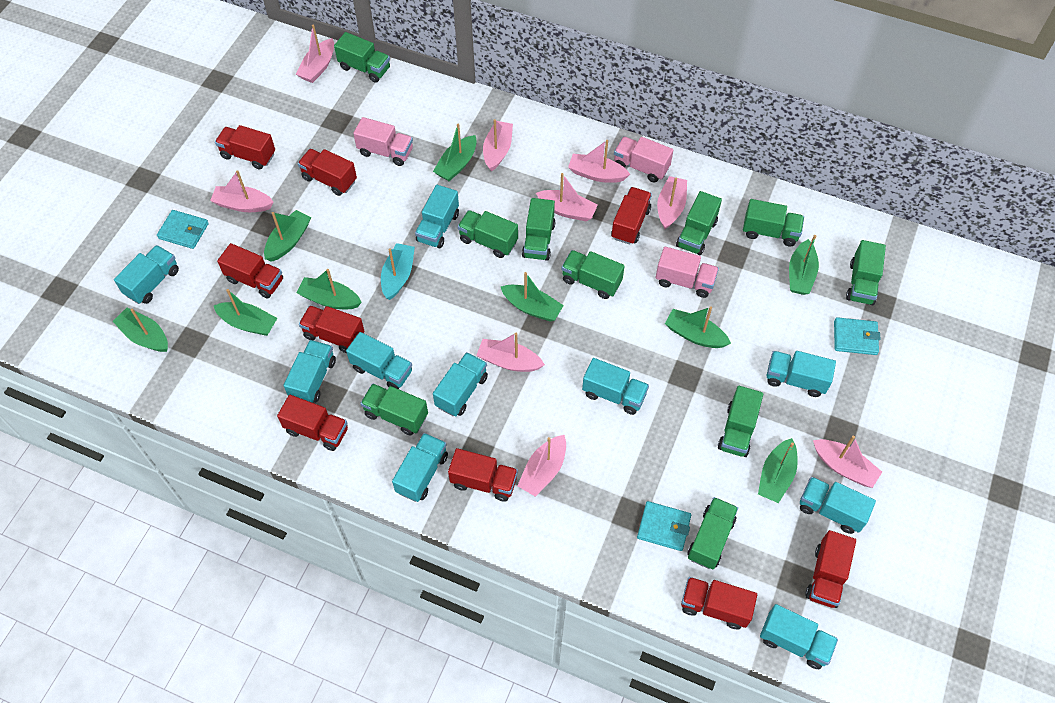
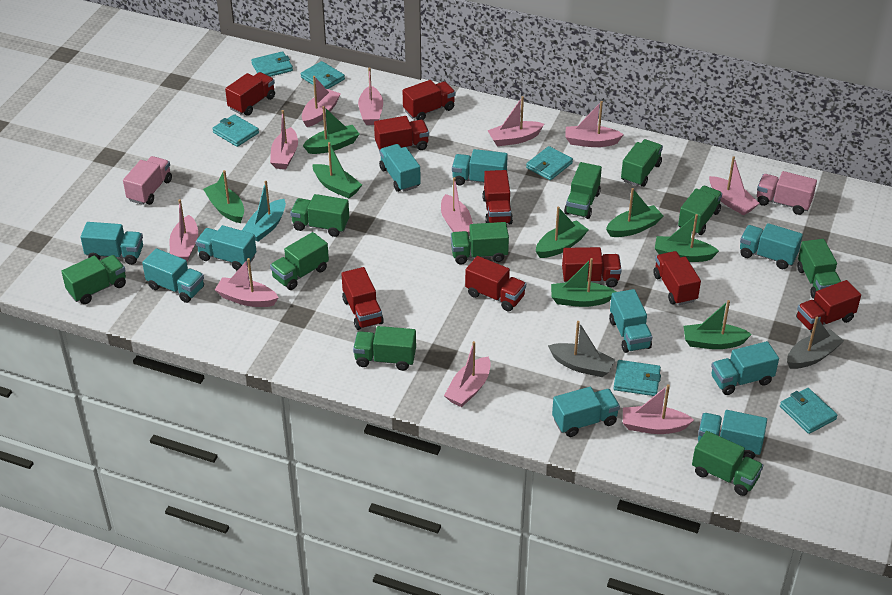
green boat: [113,308,168,352] [214,289,277,336] [264,210,311,262] [297,269,362,309] [433,123,477,181] [501,272,564,322] [665,306,731,348] [758,438,798,503] [789,235,819,295] = 9 -> [203,170,244,223] [303,106,359,154] [312,142,362,199] [536,207,589,258] [551,258,616,307] [606,188,664,237] [655,214,719,262] [684,300,752,349] = 8
grey boat: none = 0 -> [548,321,615,377] [787,317,844,369] = 2
pink boat: [210,170,274,212] [296,24,334,83] [476,333,545,372] [483,119,513,172] [517,435,566,497] [536,173,598,221] [568,140,630,183] [657,176,687,229] [813,436,882,488] = 9 -> [170,199,198,262] [215,258,279,307] [270,110,298,169] [302,76,341,127] [358,67,383,125] [441,177,473,235] [444,341,491,407] [487,96,544,146] [565,101,624,147] [623,384,694,434] [709,156,760,215] = 11
pink truck: [353,117,413,166] [614,136,673,183] [656,247,719,298] = 3 -> [123,156,172,205] [757,171,817,215] = 2
turquoise wallet: [157,210,209,249] [637,501,691,551] [834,317,880,355] = 3 -> [212,114,259,147] [251,51,293,77] [301,61,345,89] [526,146,573,180] [613,360,661,396] [780,388,838,434] = 6

